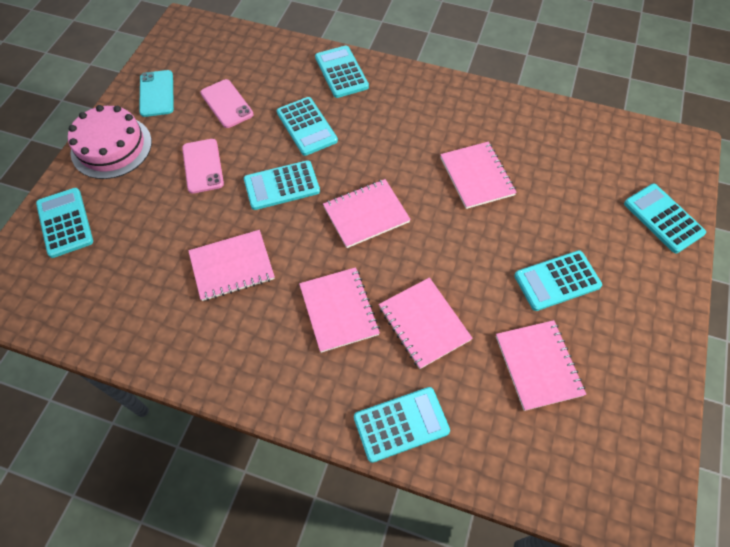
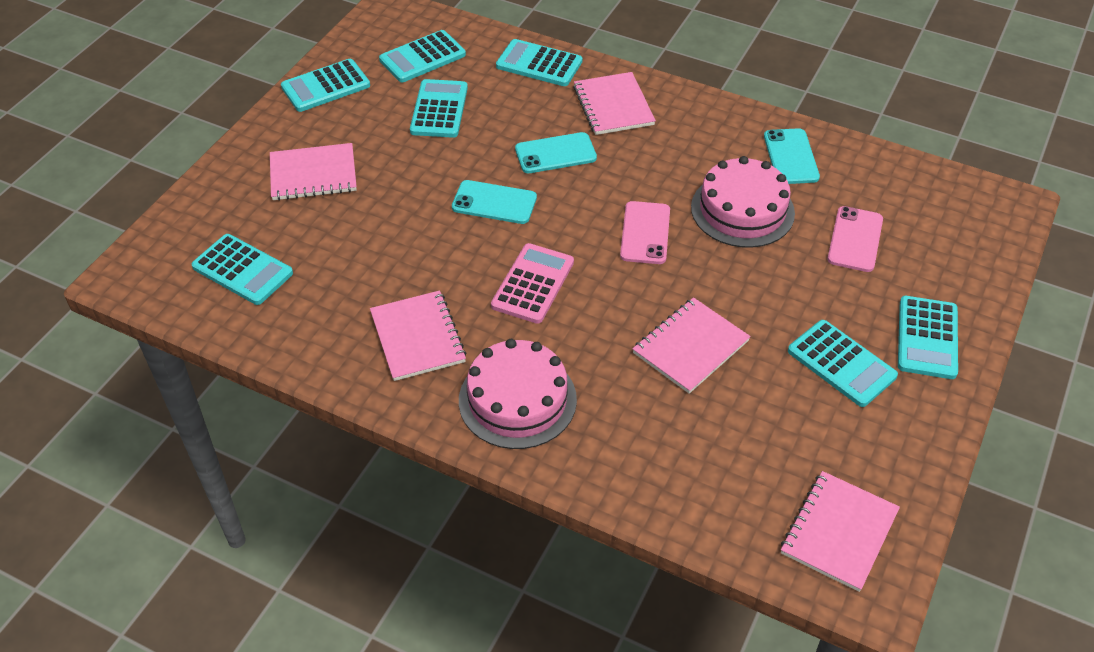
pink cake: [68,105,152,179] = 1 -> [459,339,577,449] [691,156,795,248] = 2
pink calculator: none = 0 -> [491,243,574,324] = 1
pink notebook: [188,230,275,301] [299,267,380,353] [323,179,411,248] [379,277,473,369] [440,142,517,209] [496,320,586,411] = 6 -> [270,143,357,201] [370,290,467,381] [573,72,656,135] [632,297,751,394] [781,471,900,592] = 5
turquoise phone: [139,70,174,117] = 1 -> [452,180,537,224] [515,132,597,173] [764,128,820,184] = 3

